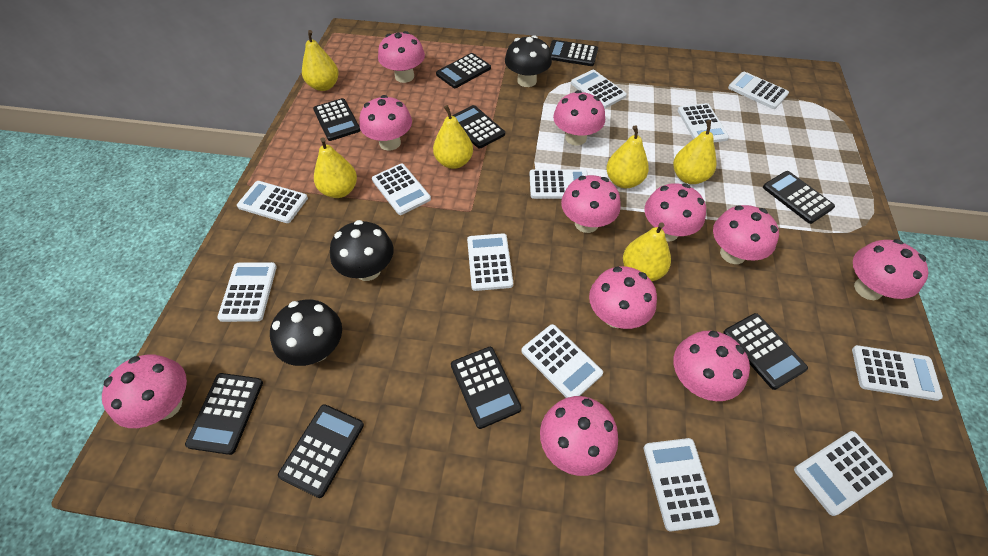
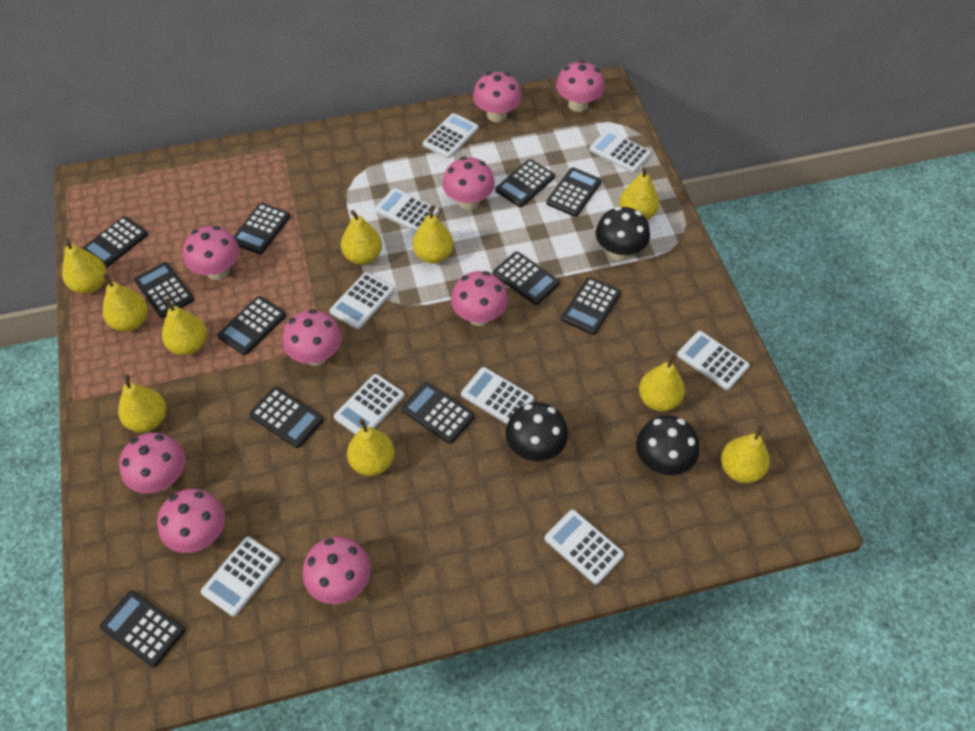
black calculator: [185,373,263,455] [278,404,364,498] [313,98,361,141] [436,53,491,88] [451,347,522,429] [452,105,505,148] [549,40,598,66] [723,313,808,390] [763,171,835,224] = 9 -> [81,216,148,268] [100,591,185,667] [134,262,194,318] [218,296,286,355] [233,203,290,254] [249,387,323,448] [401,382,475,444] [493,252,560,305] [495,159,555,207] [546,167,601,217] [561,277,621,335] = 11
pink mushroom: [102,354,187,428] [360,95,412,151] [378,31,425,83] [540,396,618,476] [553,90,605,146] [561,175,621,233] [589,267,657,329] [644,183,706,242] [673,331,750,401] [713,205,779,264] [853,239,928,300] = 11 -> [119,433,185,493] [157,489,225,553] [183,226,239,280] [283,309,342,366] [303,537,371,604] [442,157,495,210] [451,271,508,326] [473,72,522,122] [556,60,605,112] = 9
white calculator: [217,262,277,322] [237,181,308,223] [372,163,431,215] [467,233,513,291] [522,324,603,398] [530,169,588,199] [571,70,627,108] [644,438,720,531] [678,103,729,142] [728,72,789,109] [794,431,893,516] [852,345,943,401] = 12 -> [201,536,281,617] [329,272,394,329] [334,374,405,435] [375,188,439,232] [423,113,479,159] [461,367,534,424] [544,509,624,585] [589,130,651,173] [677,331,750,390] = 9
yellow pear: [302,30,339,91] [314,137,357,198] [433,105,473,169] [606,125,649,188] [623,222,671,281] [673,120,717,184] = 6 -> [62,239,107,294] [102,274,148,331] [118,374,166,432] [162,298,207,355] [341,210,382,264] [347,419,395,476] [413,205,453,263] [619,167,659,220] [639,354,685,411] [721,426,770,483] = 10

